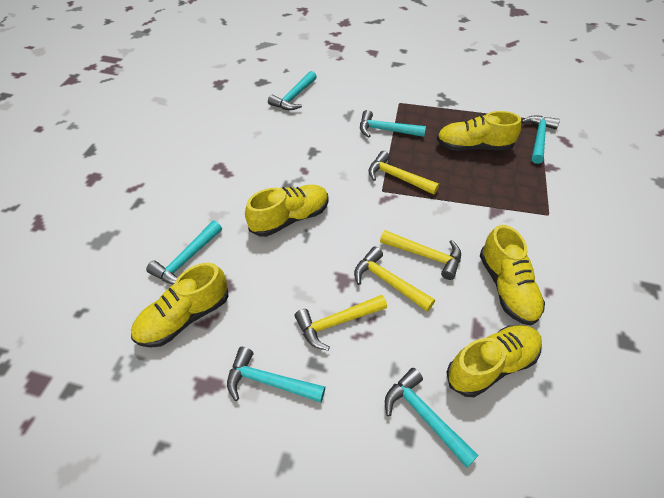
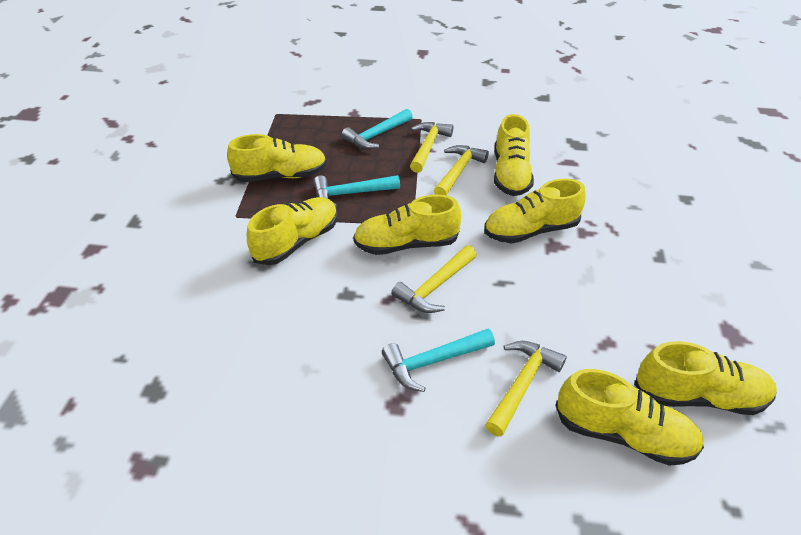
turquoise hammer: [146,221,222,284] [227,347,325,403] [268,71,317,110] [360,110,426,138] [385,368,479,468] [521,116,560,164] = 6 -> [313,175,400,208] [342,109,413,149] [382,328,495,392] = 3
yellow shoe: [131,263,228,348] [245,185,329,237] [437,111,521,151] [446,325,542,397] [480,225,545,325] = 5 -> [227,134,327,182] [247,197,338,265] [353,195,461,255] [484,179,586,244] [494,114,534,196] [555,369,704,466] [634,341,777,415] = 7

